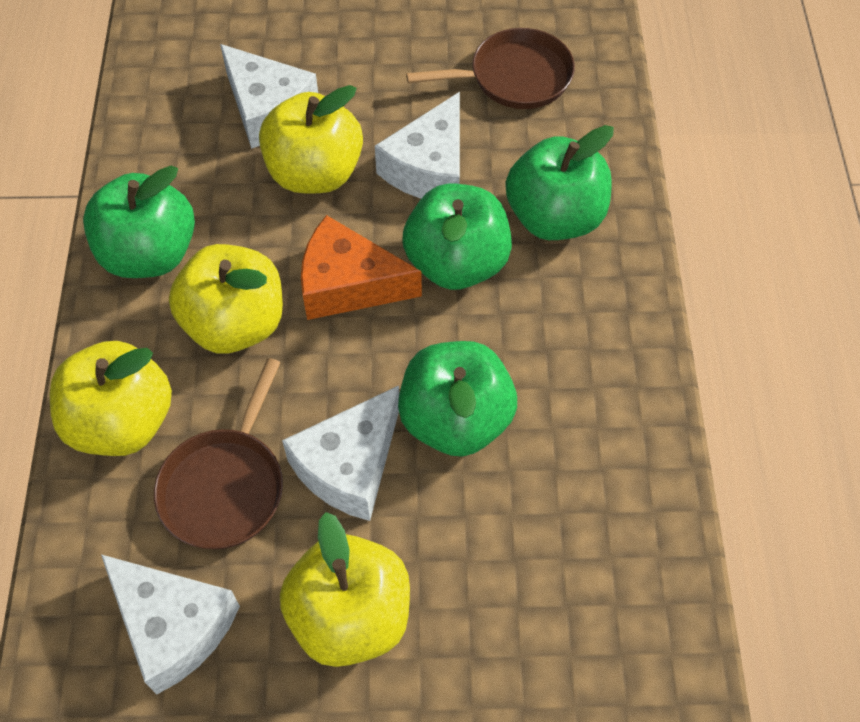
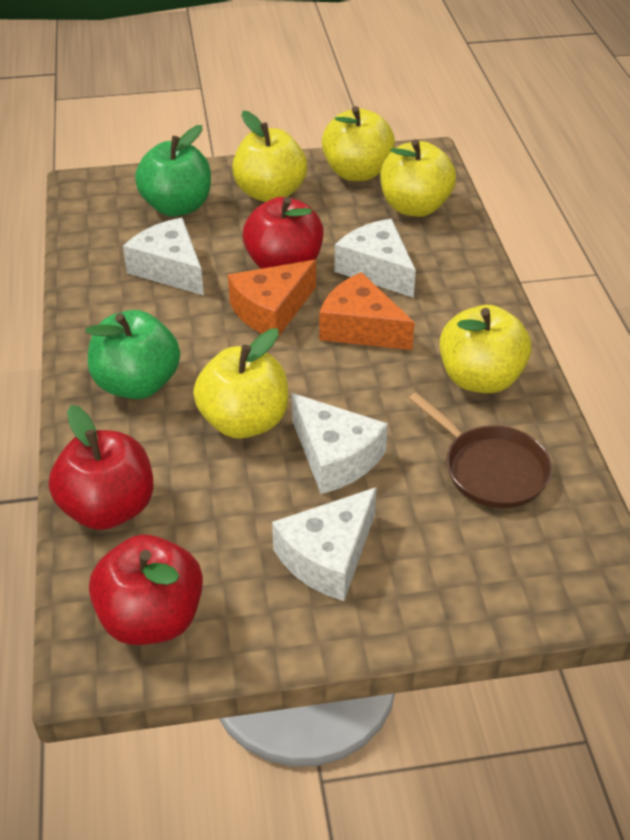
brown pan: [154,358,283,549] [406,28,575,109] = 2 -> [409,392,552,508] = 1
green apple: [83,166,195,278] [398,341,517,457] [402,184,512,290] [506,125,614,240] = 4 -> [85,310,180,399] [135,125,211,217] = 2
orange cheese: [301,215,422,320] = 1 -> [228,260,316,337] [319,272,415,350] = 2
red apple: none = 0 -> [49,405,153,530] [89,535,203,645] [243,197,324,269] = 3
yellow apple: [50,341,172,456] [169,244,283,354] [259,85,363,193] [280,512,410,667] = 4 -> [193,328,288,439] [232,111,307,202] [322,106,395,181] [380,139,456,217] [440,305,532,393] = 5

